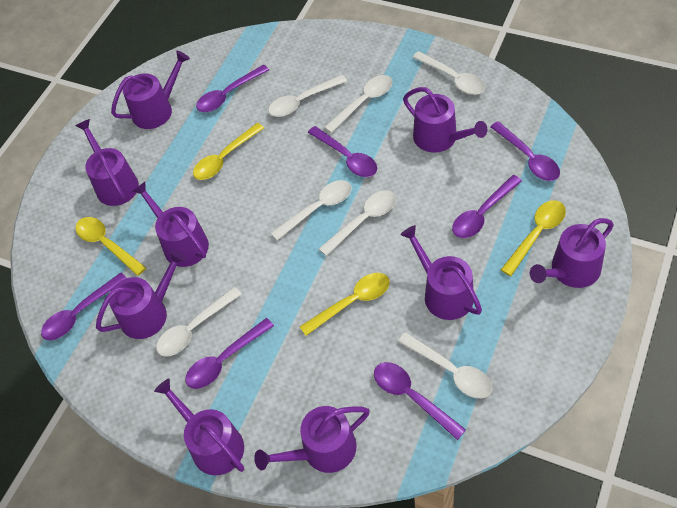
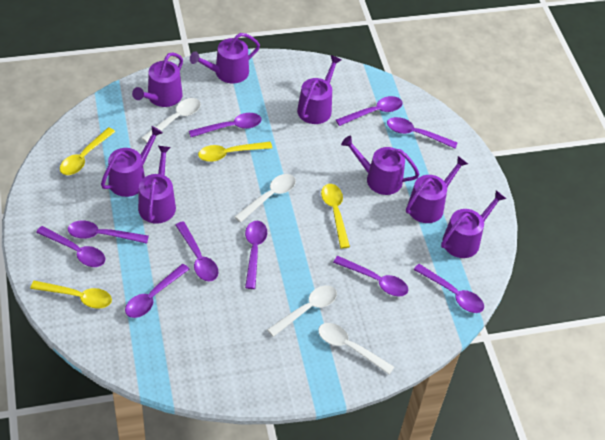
purple spoon: [41,273,126,340] [185,318,274,389] [196,64,269,112] [308,126,377,177] [374,362,466,440] [452,175,522,238] [490,121,560,181] = 7 -> [36,226,105,267] [68,221,149,244] [125,264,189,318] [176,221,218,281] [189,113,262,137] [245,221,267,289] [333,256,408,296] [336,96,403,126] [387,117,458,148] [414,264,484,313] = 10
purple watering can: [76,119,139,206] [96,249,186,339] [111,51,190,129] [132,182,209,267] [154,378,244,475] [254,406,370,473] [400,225,482,320] [403,87,487,153] [530,218,614,288] = 9 -> [101,126,163,197] [132,52,183,107] [138,146,176,224] [190,33,260,84] [297,55,342,124] [341,135,420,195] [406,156,468,223] [441,190,506,258] = 8
white spoon: [156,287,242,357] [268,75,347,117] [271,180,352,241] [319,190,396,256] [324,75,392,133] [398,332,492,398] [412,51,485,95] = 7 -> [142,98,201,143] [234,174,296,222] [267,285,337,337] [318,323,394,374] = 4

